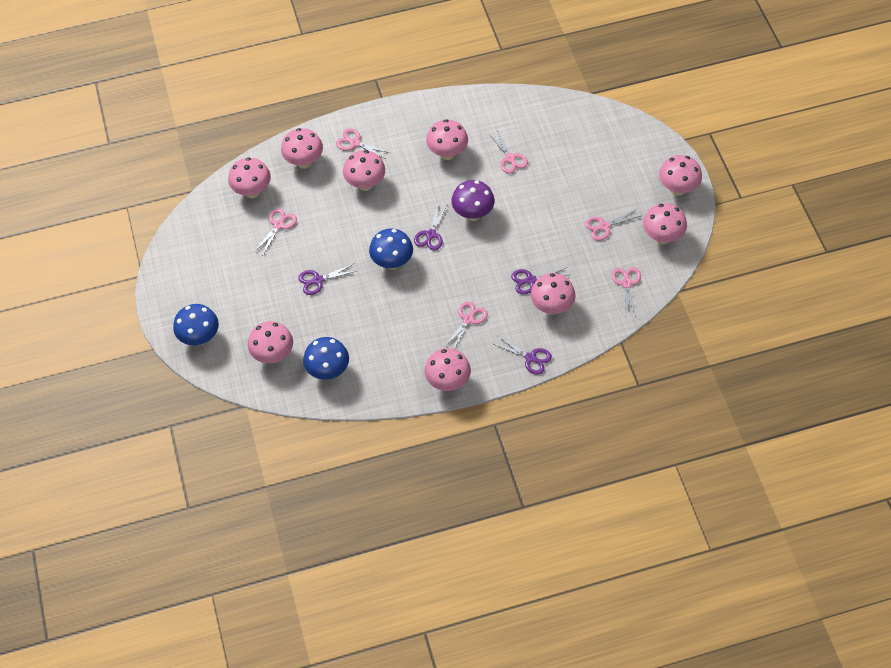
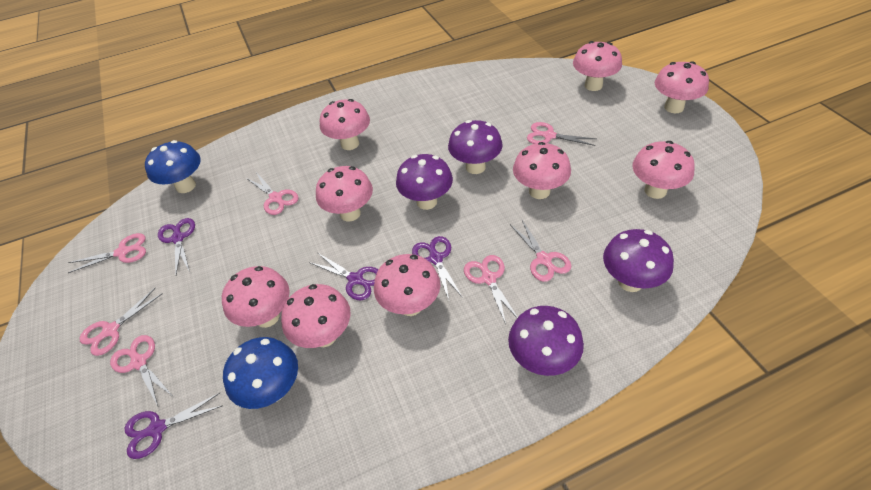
blue mushroom: [173,304,219,345] [303,337,349,380] [369,229,413,270] = 3 -> [145,140,201,193] [223,337,298,409] = 2
pink scissors: [254,208,297,255] [336,128,390,159] [444,301,488,349] [489,130,528,174] [585,209,641,241] [612,267,641,317] = 6 -> [68,233,146,273] [79,288,163,356] [110,335,172,406] [246,171,299,215] [464,255,518,324] [511,220,571,282] [527,122,597,146] = 7
purple mushroom: [451,180,495,221] = 1 -> [396,154,453,210] [448,120,503,174] [508,306,584,376] [603,229,674,292] = 4

